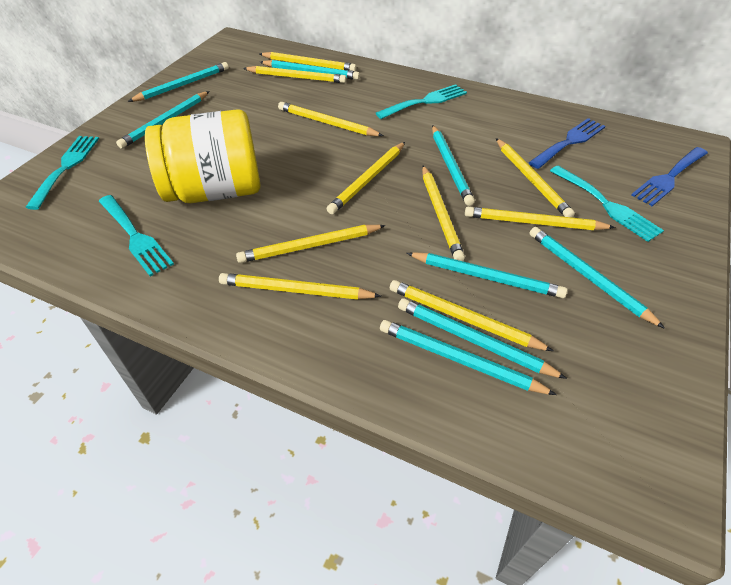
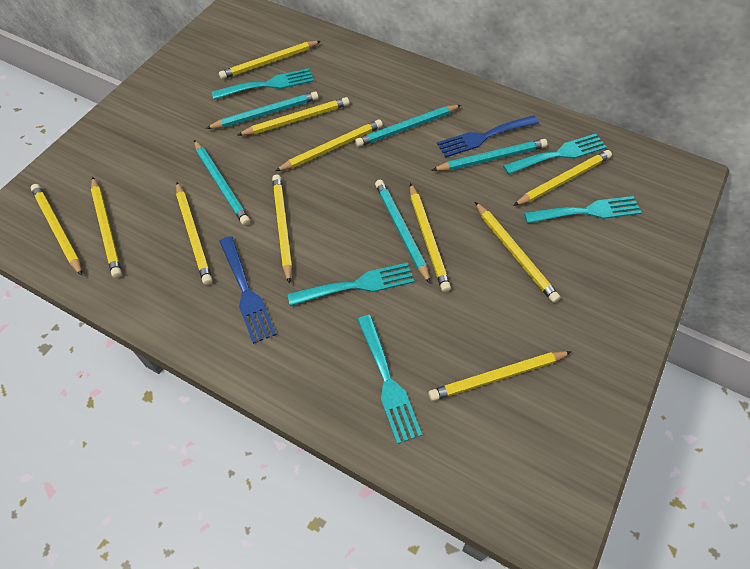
turquoise fork: [25,136,99,210] [98,195,174,276] [376,84,467,119] [550,166,664,242] = 4 -> [212,68,314,99] [287,262,414,306] [357,315,422,444] [503,134,607,174] [524,196,642,223] = 5
turquoise pencil: [116,91,210,149] [128,62,229,102] [260,60,360,80] [380,320,557,395] [398,298,567,379] [407,252,567,298] [432,125,475,206] [529,227,665,329] = 8 -> [194,140,250,226] [205,91,318,129] [355,105,461,147] [375,180,431,284] [432,139,547,171] = 5
yellow jar: [145,109,261,203] = 1 -> none = 0
yellow pencil: [219,273,381,300] [236,225,386,263] [243,66,347,83] [259,52,357,72] [278,102,383,136] [327,142,405,214] [390,280,553,351] [422,165,465,261] [465,207,615,230] [496,138,575,218] = 10 -> [31,184,82,276] [91,177,122,278] [176,182,212,285] [219,41,321,79] [238,97,349,135] [272,175,292,284] [276,119,383,171] [410,183,451,292] [429,351,572,401] [475,202,560,303] [513,150,612,206] = 11

